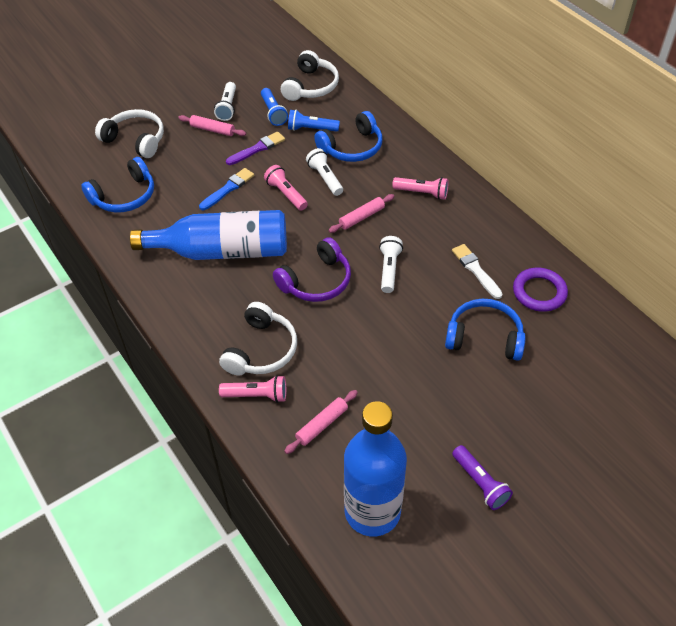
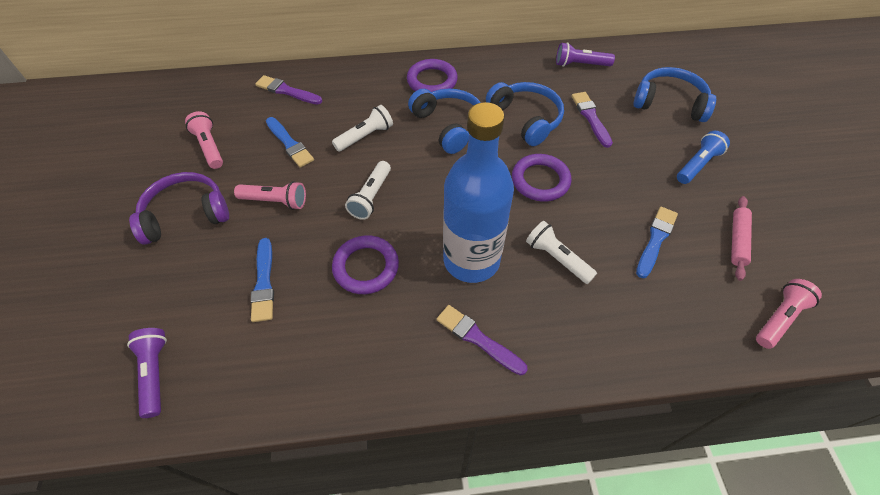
blue bottle: [130,210,287,260] [344,401,407,536] = 2 -> [443,102,514,283] = 1
blue brush: [199,168,254,210] = 1 -> [251,238,274,322] [266,117,314,168] [636,207,678,278] = 3
blue flashlight: [261,88,288,126] [288,110,340,132] = 2 -> [677,131,730,184] = 1
pink rolling pin: [178,115,246,136] [284,390,358,454] [328,194,394,233] = 3 -> [731,196,752,281] = 1
purple brush: [226,132,285,165] = 1 -> [255,75,322,105] [437,305,528,376] [571,92,613,148] = 3
purple flashlight: [452,445,513,510] = 1 -> [127,328,167,418] [556,42,615,67] = 2
purple ring: [513,268,568,312] = 1 -> [332,235,399,294] [407,59,458,92] [512,154,571,202] = 3
white brush: [452,244,503,299] = 1 -> none = 0
white headphones: [95,109,164,158] [219,302,297,376] [281,50,339,101] = 3 -> none = 0

